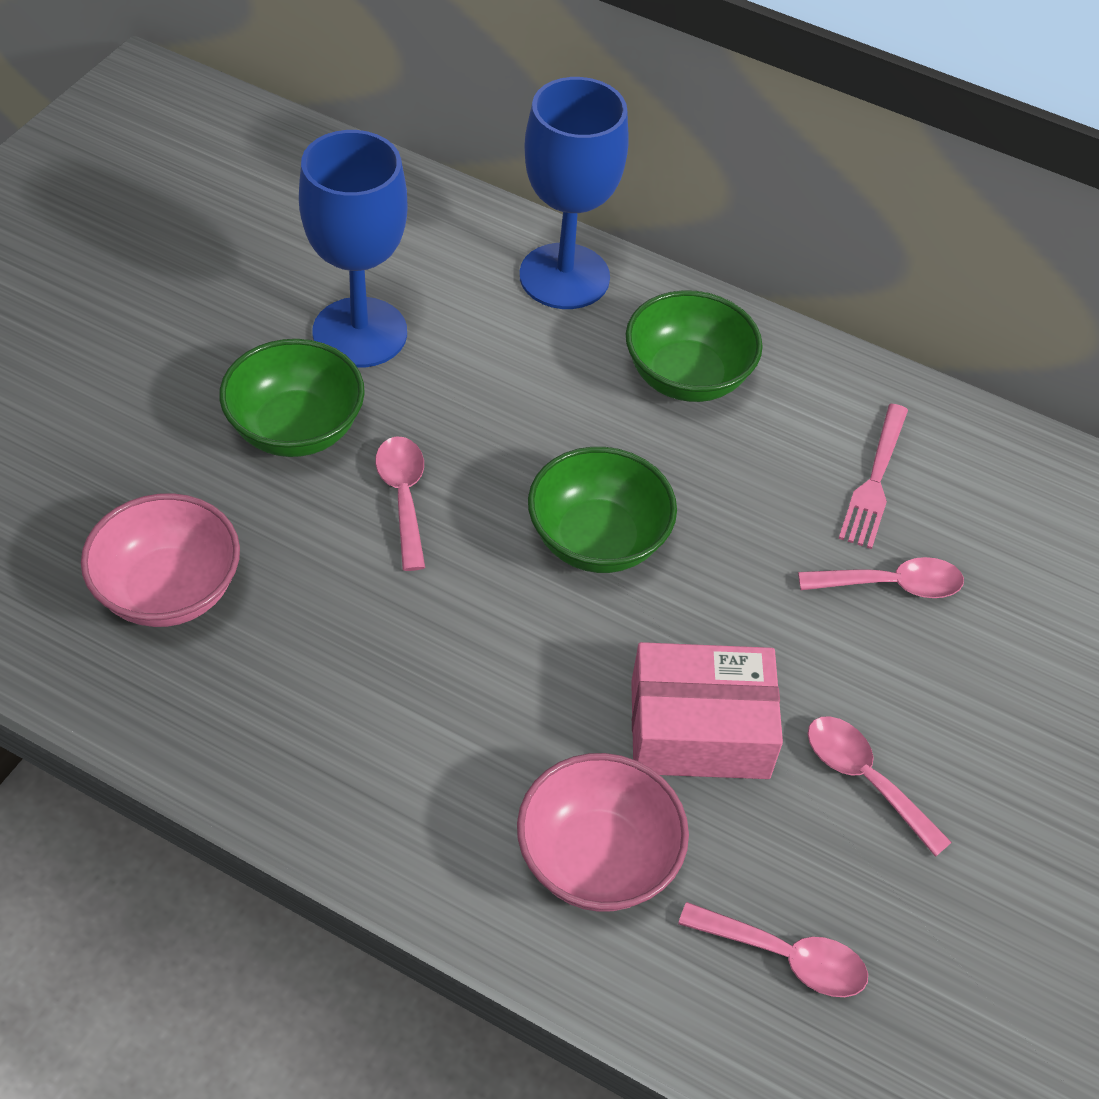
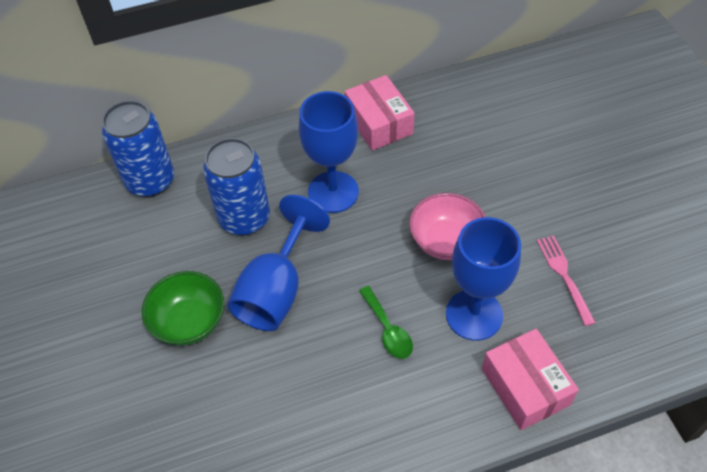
blue can: none = 0 -> [102,101,174,197] [203,138,270,235] = 2
blue goblet: [299,130,408,368] [519,77,629,309] = 2 -> [228,195,330,331] [299,91,359,213] [446,217,521,341] = 3
green bowl: [219,339,365,457] [528,447,677,573] [626,290,763,402] = 3 -> [142,271,224,345] = 1
green spoon: none = 0 -> [359,286,413,359] = 1
pink bowl: [81,493,240,627] [517,753,689,912] = 2 -> [409,193,486,260] = 1
pink box: [631,642,783,779] = 1 -> [345,75,415,151] [482,329,579,430] = 2
pink spoon: [375,436,425,571] [678,902,868,997] [798,557,964,598] [808,716,952,857] = 4 -> none = 0

